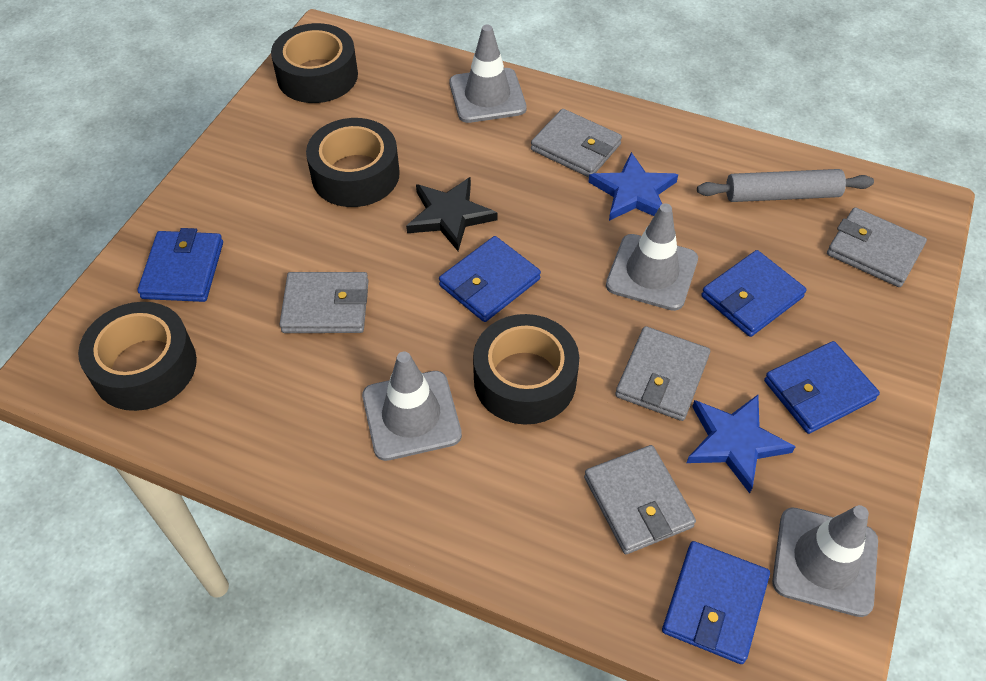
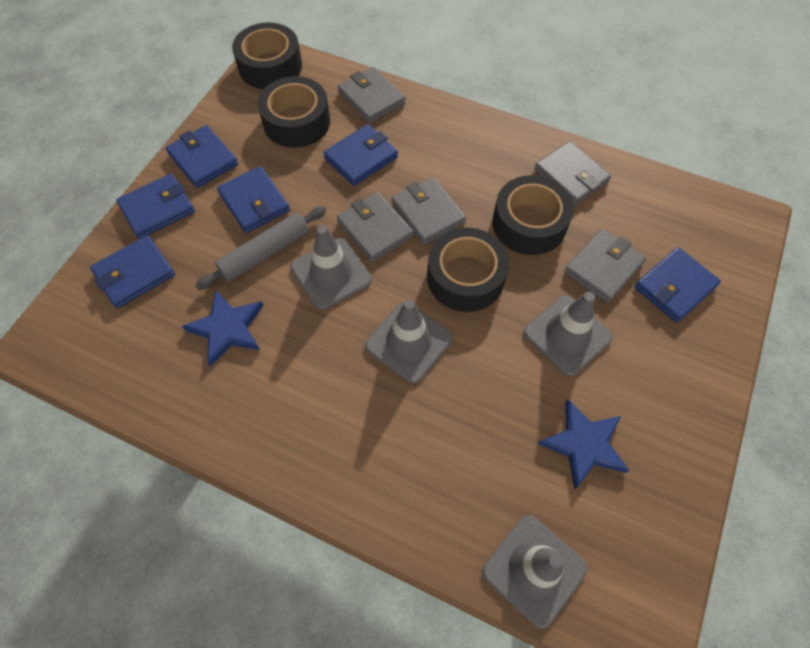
black star: [406,177,497,251] = 1 -> none = 0
blue wallet: [137,228,223,302] [439,236,541,322] [662,541,770,664] [701,250,807,337] [764,341,880,434] = 5 -> [90,235,175,308] [116,174,195,239] [166,125,238,188] [217,166,290,233] [324,124,398,186] [634,247,721,323] = 6

